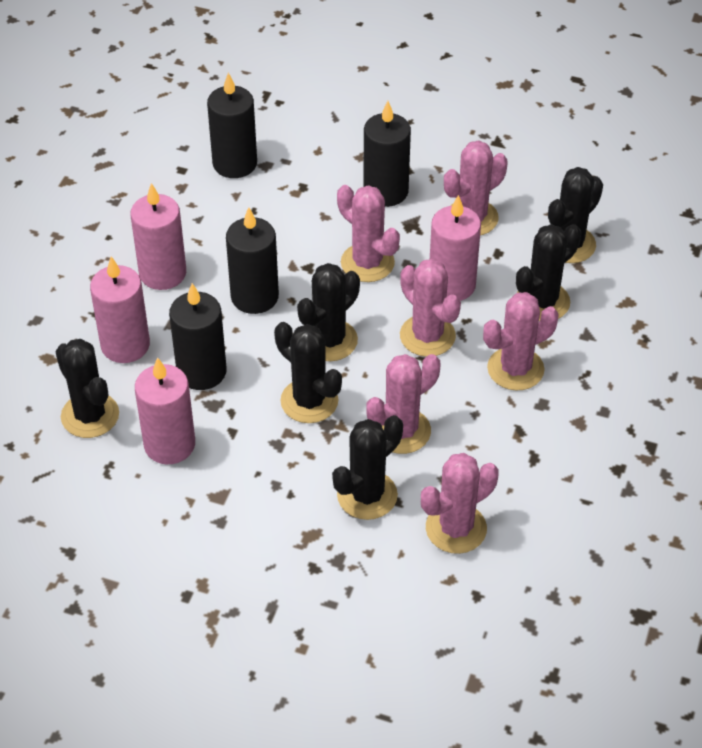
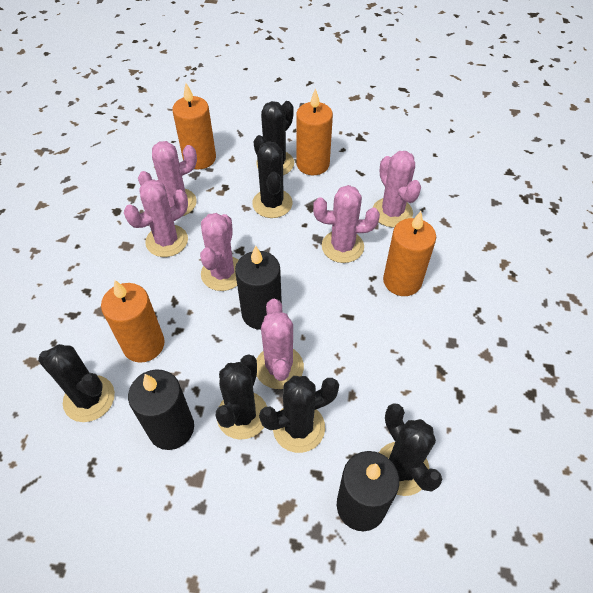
black candle: [169,283,227,390] [207,73,257,178] [226,207,279,314] [363,101,411,207] = 4 -> [128,369,194,450] [235,245,282,330] [337,451,399,531] = 3
orange candle: none = 0 -> [101,280,164,363] [172,83,216,169] [296,88,333,175] [383,211,436,296] = 4
pink candle: [90,256,150,363] [130,183,186,290] [135,357,195,464] [430,195,481,301] = 4 -> none = 0

